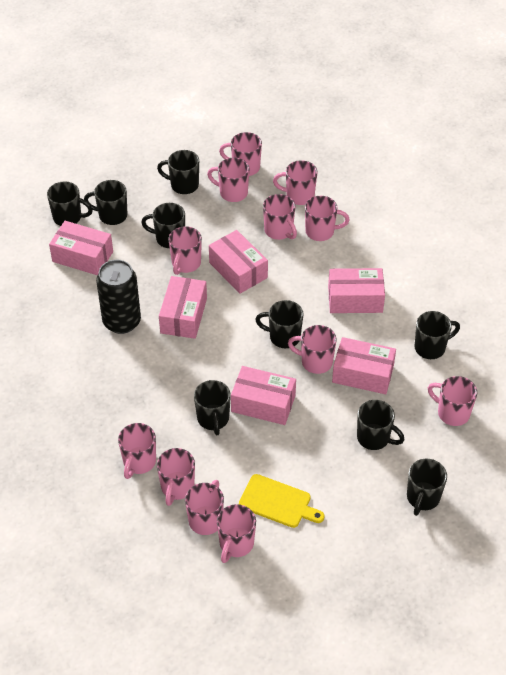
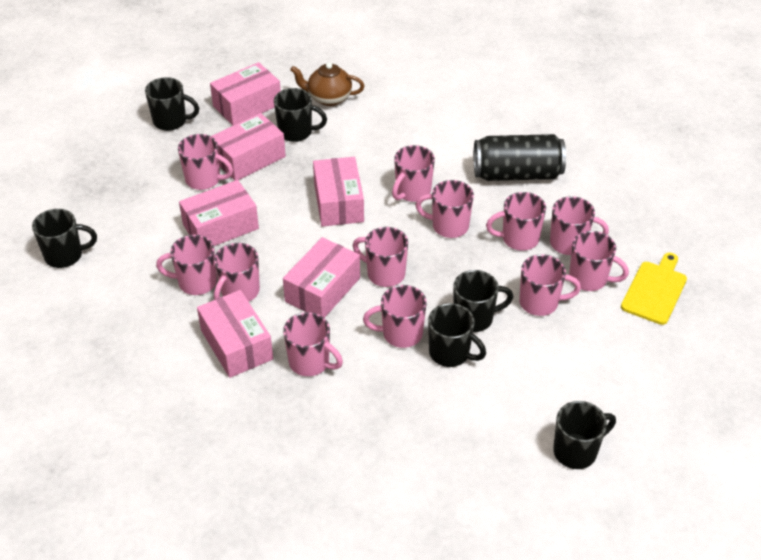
black mug: [47,181,93,226] [84,180,127,225] [141,203,185,248] [157,150,199,194] [194,380,231,435] [255,300,304,348] [357,400,405,450] [407,459,447,516] [415,311,460,359] = 9 -> [32,209,97,268] [145,77,199,131] [274,88,327,142] [428,303,486,367] [453,270,513,332] [553,401,616,469] = 6
brown teapot: none = 0 -> [290,62,364,106] = 1

